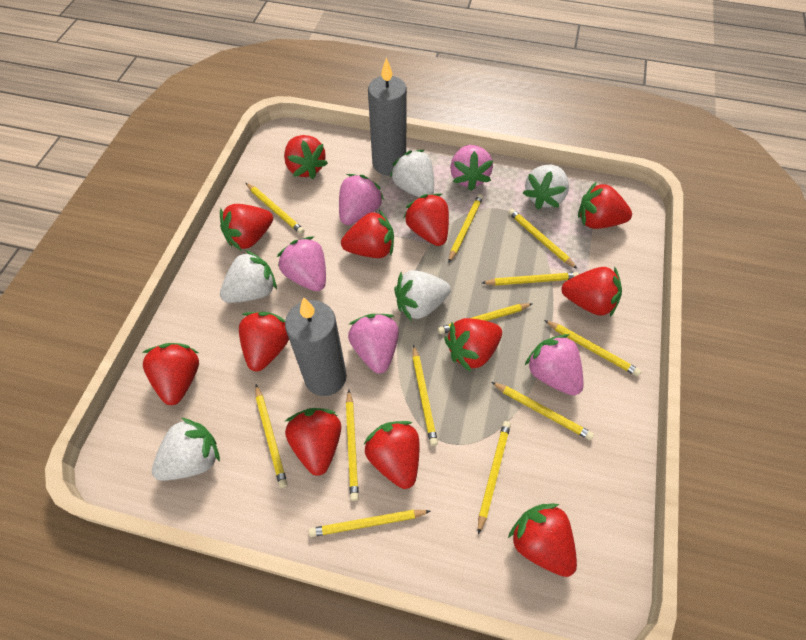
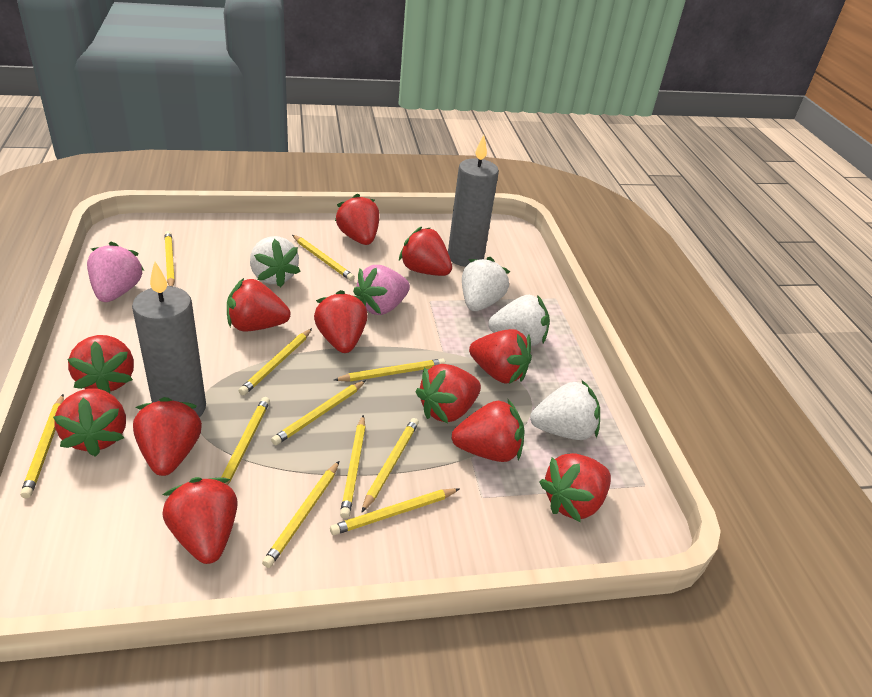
pink strawberry: [277,236,326,291] [339,174,384,225] [348,314,399,374] [450,145,493,191] [525,334,583,396] = 5 -> [87,242,145,302] [353,265,410,315] = 2
white strawberry: [152,417,220,481] [220,250,277,303] [390,150,434,197] [394,270,451,321] [523,165,569,210] = 5 -> [250,236,301,287] [462,257,510,311] [488,295,550,346] [530,380,600,440] = 4
yellow pencil: [246,183,305,234] [255,385,287,488] [309,510,430,537] [346,390,359,501] [412,345,438,446] [438,303,533,334] [448,194,483,263] [478,421,511,535] [482,272,578,286] [491,382,594,440] [508,208,577,269] [544,320,641,376] = 12 -> [20,394,64,498] [164,231,175,287] [221,397,270,485] [239,328,312,396] [262,461,339,568] [271,380,366,445] [292,235,355,281] [330,488,459,535] [334,358,445,382] [340,415,366,519] [361,418,419,513] = 11

